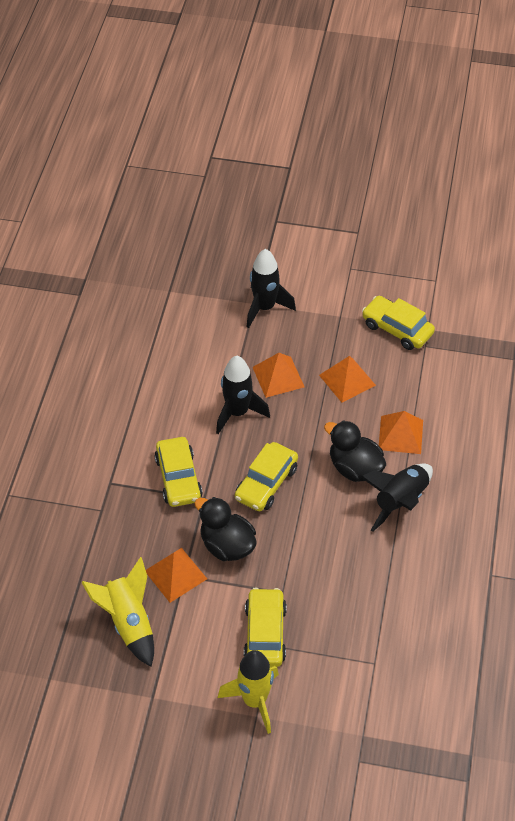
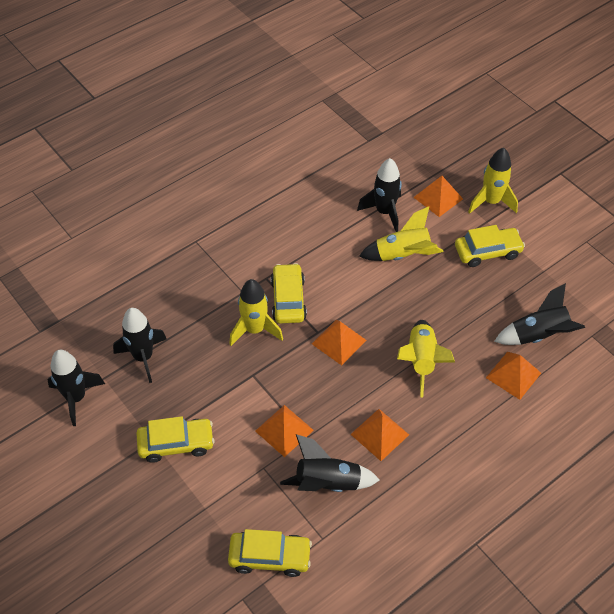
black duck: [194,497,257,561] [324,420,386,482] = 2 -> none = 0
black rocket: [216,356,270,434] [247,249,296,328] [361,464,433,532] = 3 -> [47,350,105,426] [113,308,167,383] [280,434,380,492] [357,158,402,232] [494,283,585,345] = 5
orange pyramid: [146,548,207,603] [253,353,304,398] [319,356,376,403] [379,411,423,454] = 4 -> [255,405,314,457] [312,319,367,365] [351,409,409,461] [414,176,463,217] [486,352,541,400] = 5
yellow rocket: [81,557,154,666] [218,650,279,734] = 2 -> [229,279,283,346] [359,206,443,261] [397,320,455,397] [468,148,518,213] = 4

